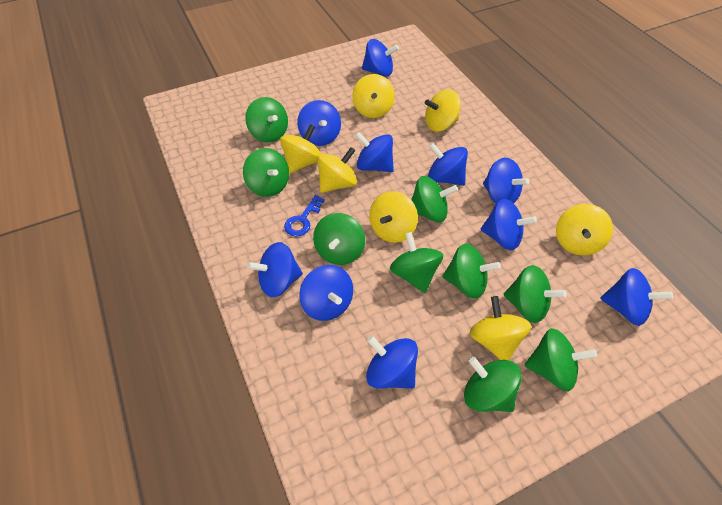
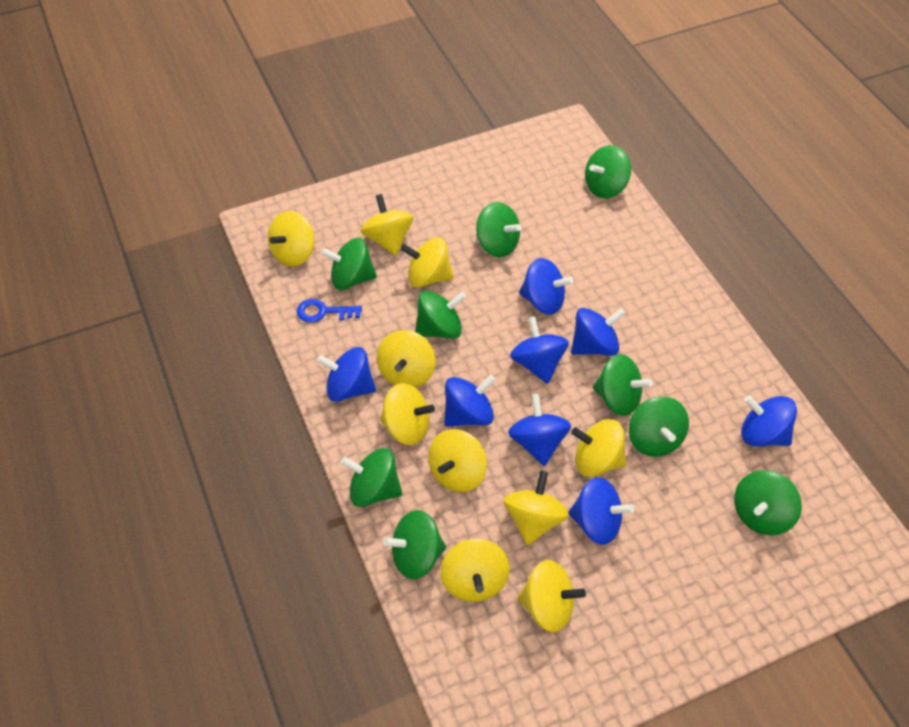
blue spinning top: [247,242,303,297] [297,100,341,146] [299,265,353,321] [355,132,394,172] [362,39,399,77] [366,336,418,389] [428,143,468,186] [480,199,537,250] [483,158,530,203] [600,268,673,326] = 10 -> [317,347,376,402] [444,375,496,427] [508,394,571,466] [510,316,569,384] [519,258,574,315] [568,477,634,545] [571,308,625,356] [741,395,797,447] = 8
yellow spinning top: [280,124,321,174] [317,147,357,193] [352,74,395,118] [369,191,418,243] [425,89,461,132] [470,296,532,360] [556,204,613,256] = 7 -> [268,211,315,267] [361,194,413,256] [377,330,436,388] [380,383,435,445] [401,237,454,288] [428,429,487,492] [441,539,510,602] [504,471,569,545] [517,560,586,632] [571,419,626,477] = 10

